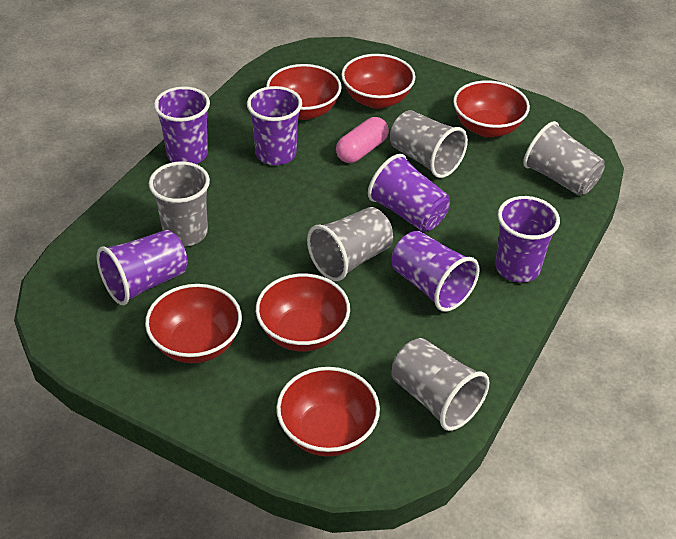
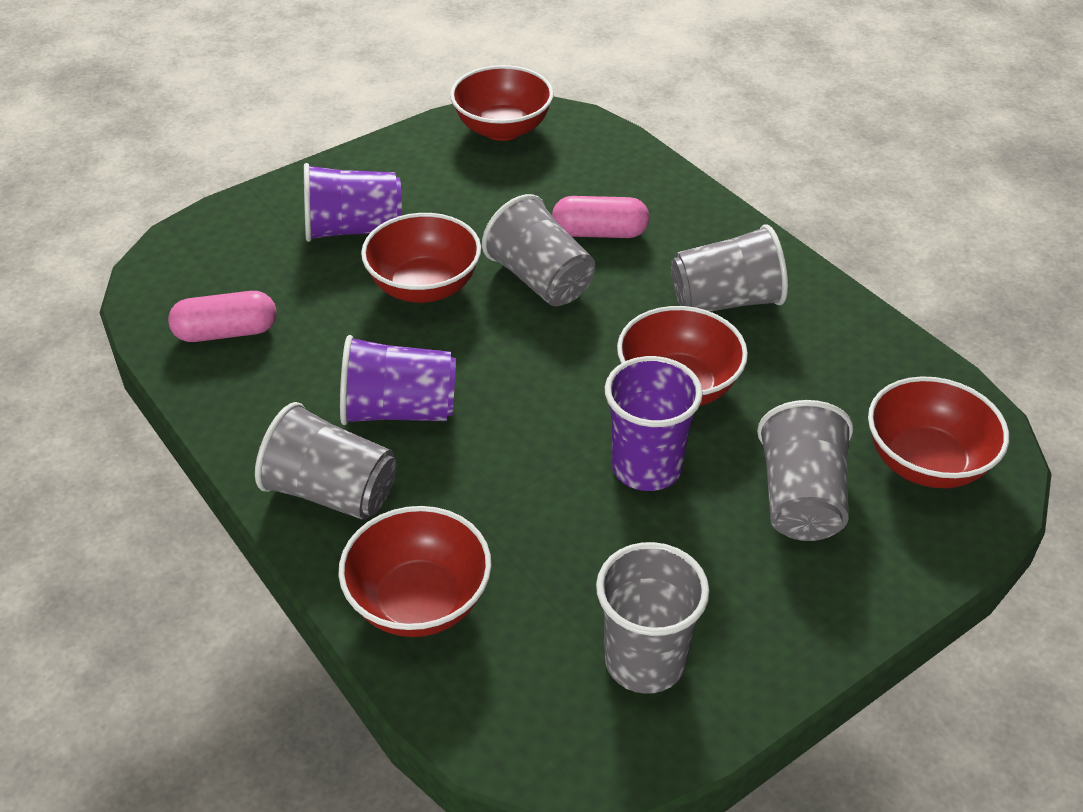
pink capsule: [336,117,389,163] = 1 -> [168,291,276,342] [552,196,649,238] = 2
purple cup: [97,230,187,305] [154,86,210,164] [247,86,302,165] [368,154,450,232] [392,231,480,312] [495,196,560,283] = 6 -> [304,163,402,242] [340,335,456,425] [605,356,703,491] = 3
red bowl: [145,284,242,363] [256,274,350,351] [266,64,342,120] [277,367,380,457] [341,54,415,109] [453,80,530,137] = 6 -> [338,506,492,637] [361,213,481,303] [450,65,554,141] [617,306,748,406] [868,376,1009,488] = 5

